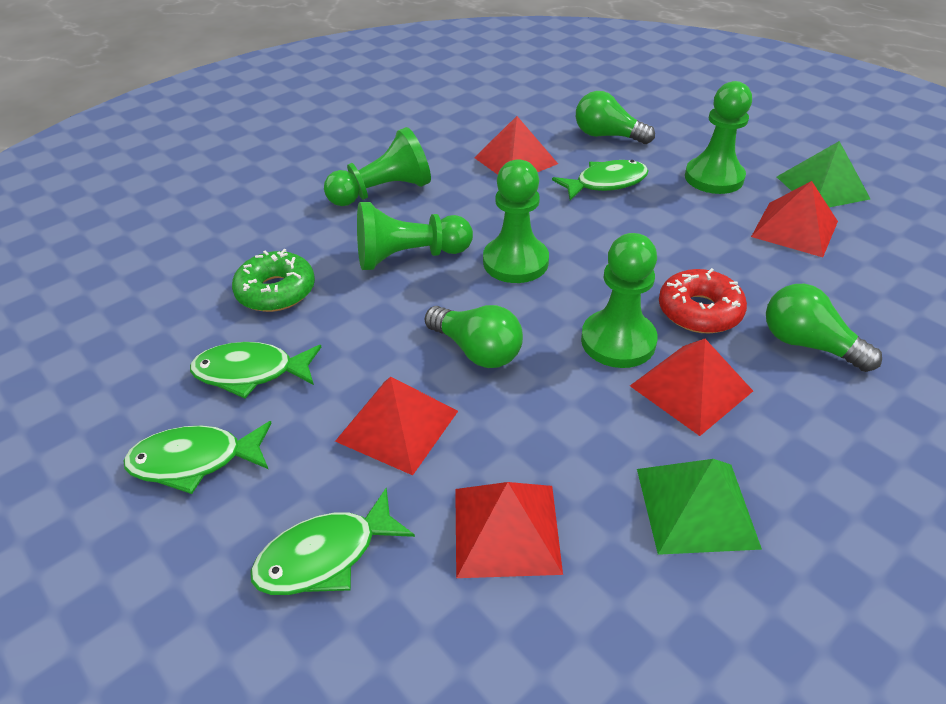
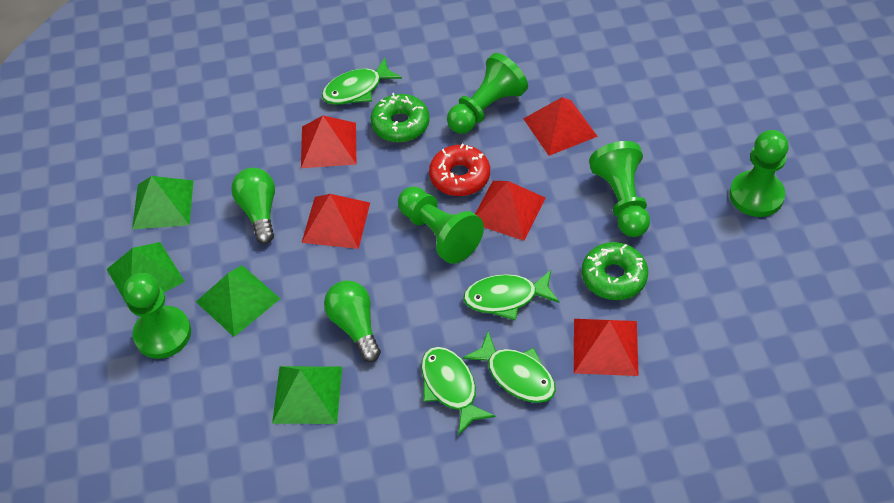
green donut: [232,249,315,312] = 1 -> [371,93,429,142] [582,242,648,300] = 2
green light bulb: [425,305,523,368] [576,91,655,144] [766,284,882,372] = 3 -> [231,168,275,244] [324,280,381,362] = 2
green pyramid: [637,459,762,555] [777,141,870,207] = 2 -> [107,242,185,308] [132,176,194,230] [196,265,281,337] [272,366,342,424] = 4

